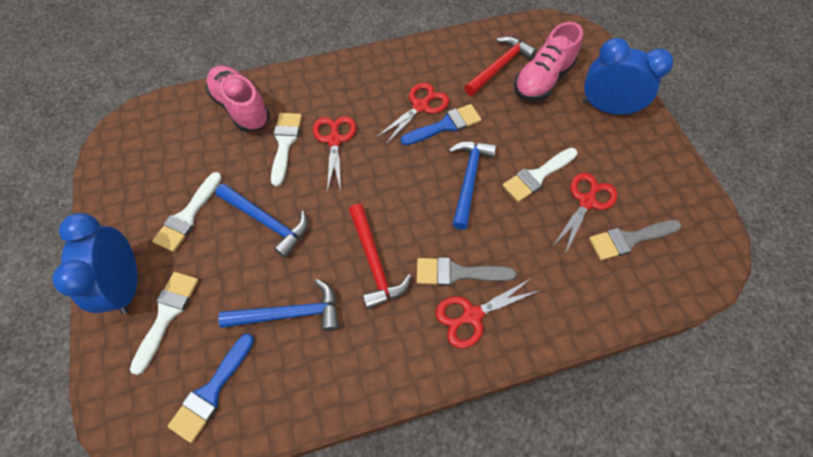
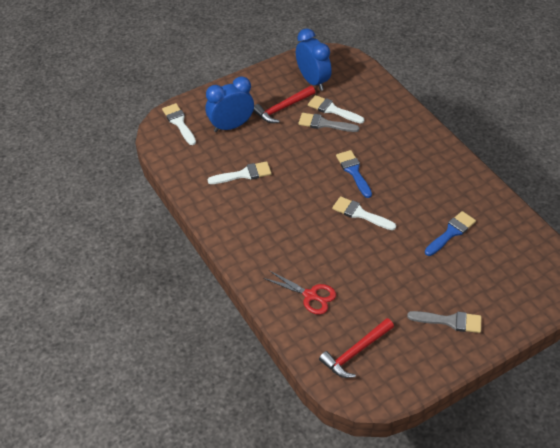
blue hammer: [215,183,308,258] [218,279,339,331] [449,141,496,230] = 3 -> none = 0
pink shoe: [205,65,270,132] [514,22,583,101] = 2 -> none = 0
red scissors: [313,116,356,192] [375,82,449,145] [435,278,541,348] [552,172,617,256] = 4 -> [263,270,336,315] = 1

